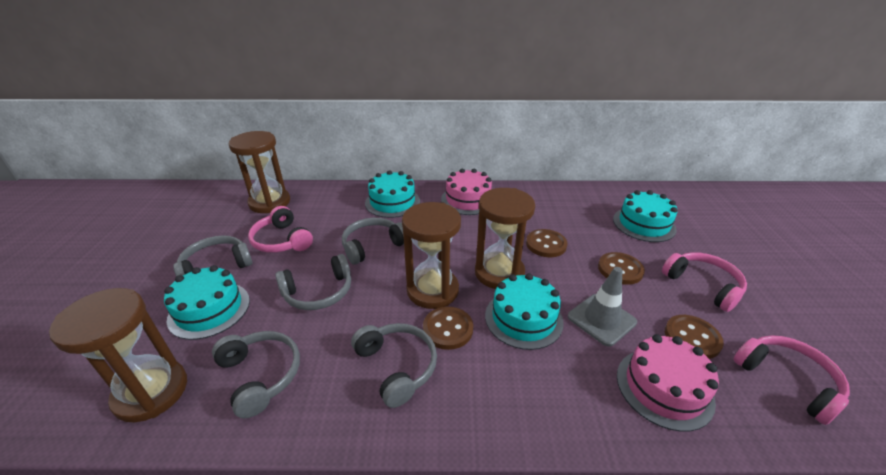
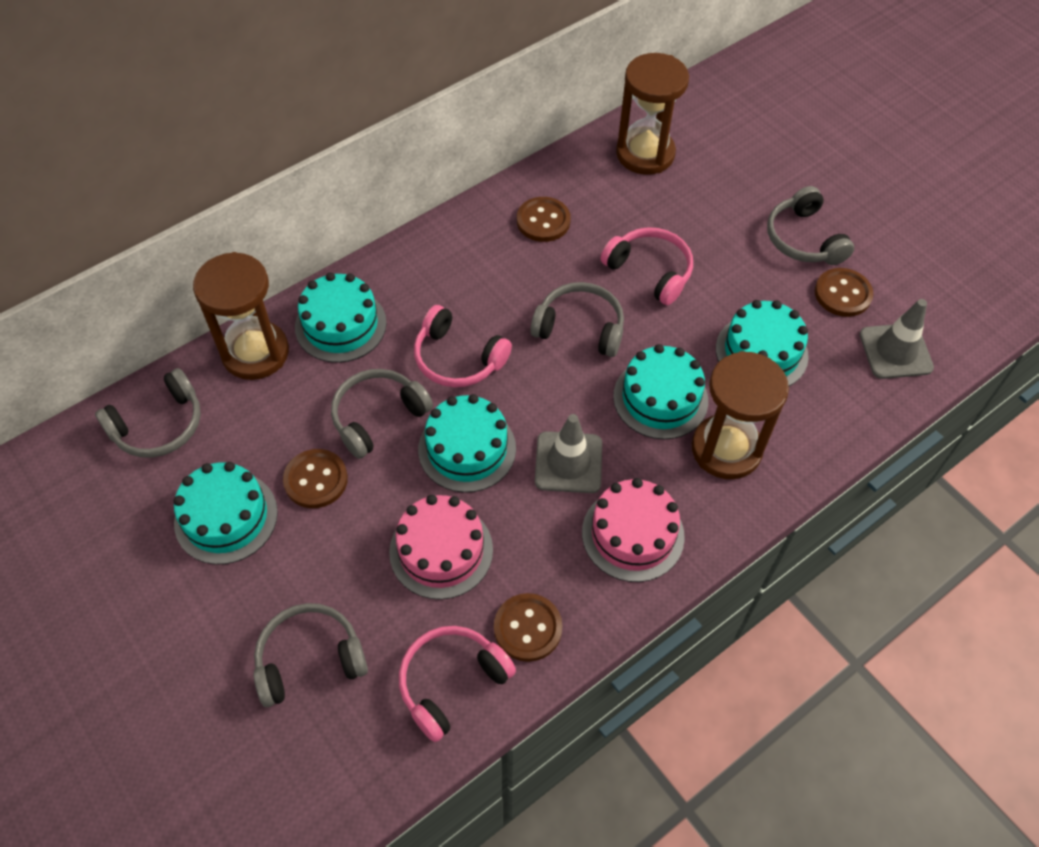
brown hourglass: [49,288,187,422] [229,131,290,213] [402,202,461,309] [475,188,535,289] = 4 -> [193,252,289,380] [616,53,689,175] [692,351,789,479] = 3
grey traffic cone: [568,267,637,347] = 1 -> [535,414,602,493] [860,299,934,379] = 2
turquoise cake: [164,265,250,340] [365,170,420,218] [485,273,564,350] [613,190,678,242] = 4 -> [173,462,278,564] [295,272,387,363] [418,394,516,493] [613,344,708,439] [716,300,809,386] = 5

